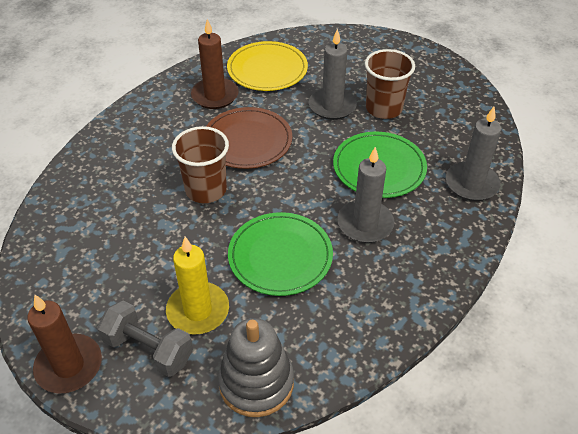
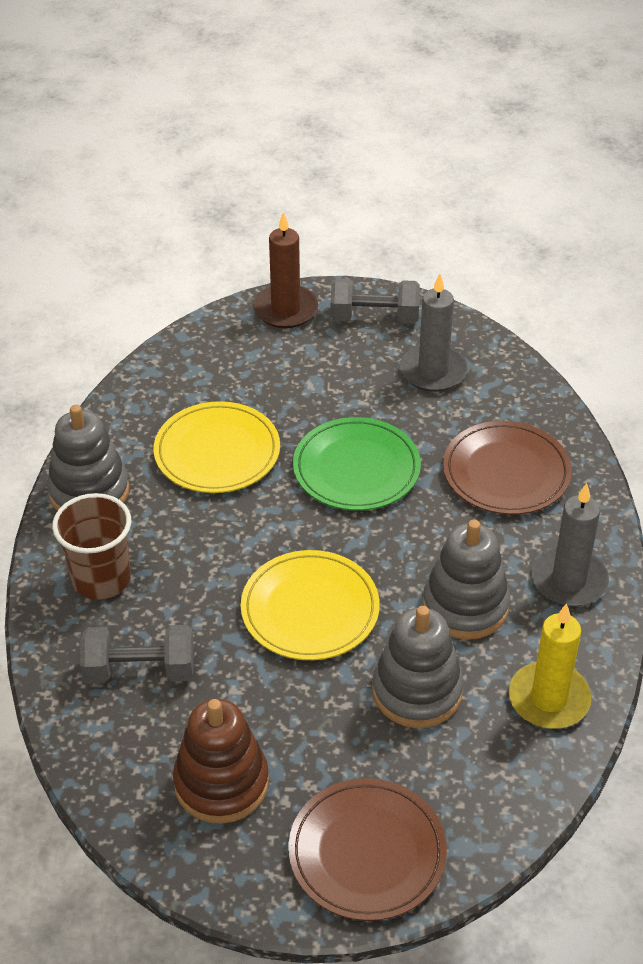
brown candle: [27,294,102,394] [191,19,239,109] = 2 -> [253,212,318,328] = 1
brown cup: [172,126,229,203] [365,49,415,119] = 2 -> [52,493,131,600] = 1
brown plate: [206,107,292,169] = 1 -> [288,778,447,921] [443,421,572,515] = 2
brown stacking toy: none = 0 -> [173,699,269,824] = 1
green plate: [228,212,333,296] [333,132,427,198] = 2 -> [293,417,421,511] = 1
grey candle: [309,29,357,120] [337,146,395,243] [446,107,501,201] = 3 -> [400,274,467,392] [531,483,609,607] = 2
grey dumbbell: [97,300,193,377] = 1 -> [80,625,194,684] [330,278,420,324] = 2
grey stacking toy: [218,318,294,417] = 1 -> [47,404,130,511] [372,606,464,728] [423,520,510,640] = 3
yellow plate: [227,41,308,91] = 1 -> [154,401,280,493] [241,550,380,660] = 2

